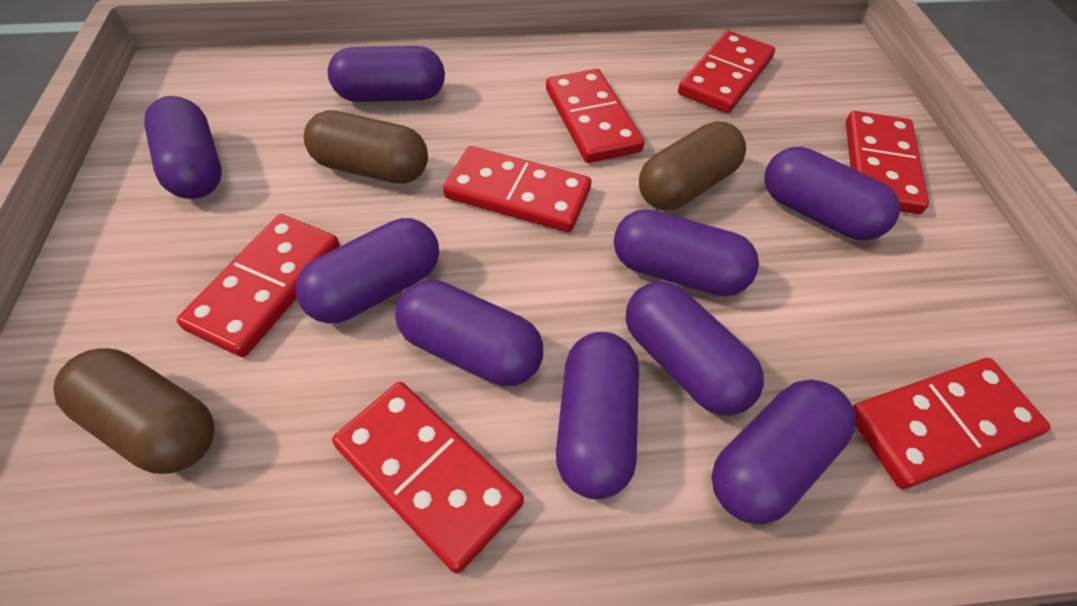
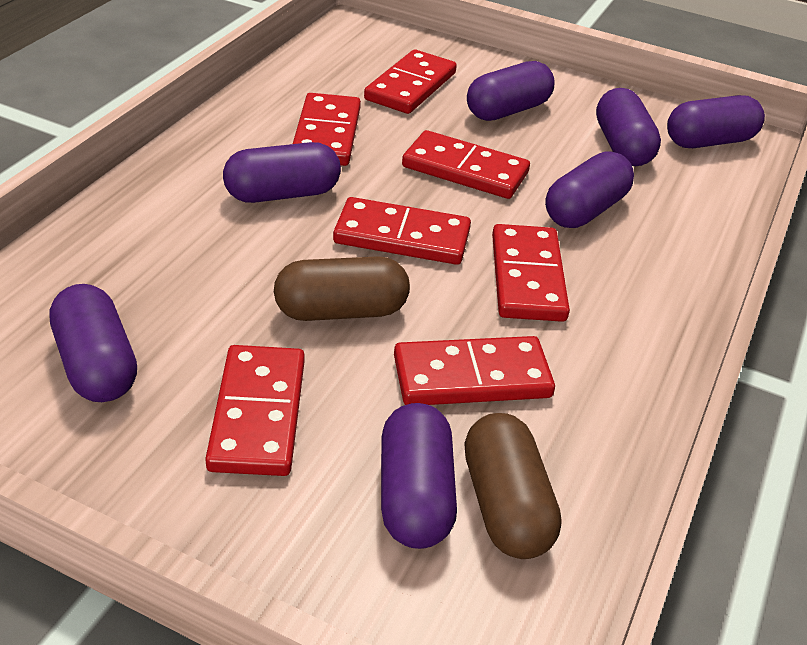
brown capsule: [53,348,214,474] [304,110,428,184] [639,121,746,210] = 3 -> [274,256,410,321] [464,413,562,559] = 2
purple capsule: [144,96,222,199] [295,218,439,324] [328,46,445,102] [395,279,543,386] [556,332,639,499] [614,209,759,296] [626,281,764,416] [711,379,856,525] [764,147,900,240] = 9 -> [50,284,137,402] [223,142,341,203] [381,403,457,549] [467,61,555,121] [545,151,634,228] [596,88,661,166] [667,95,765,148] = 7

